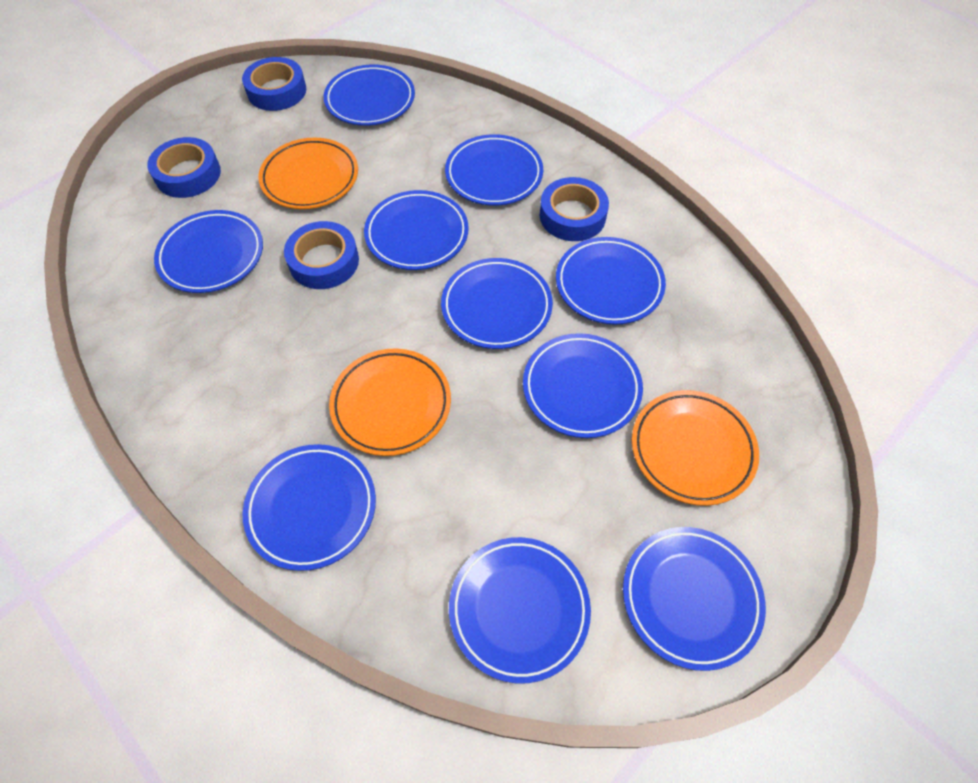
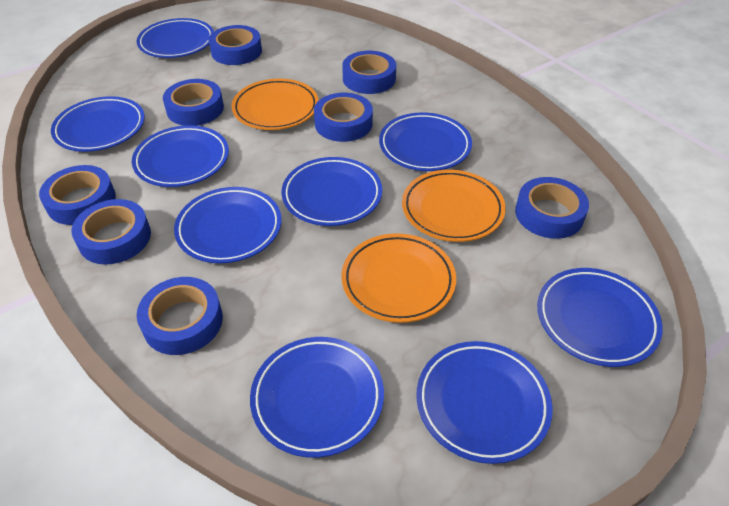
blue plate: [154,210,263,293] [243,444,376,571] [324,64,415,126] [364,190,469,270] [441,258,553,349] [445,134,543,206] [449,537,591,684] [523,333,643,438] [556,237,666,325] [623,527,766,671] = 10 -> [51,96,145,152] [132,125,229,187] [137,18,214,58] [174,187,282,263] [250,337,384,458] [281,157,382,226] [379,112,472,171] [416,341,553,464] [537,268,663,367] = 9
blue tape: [147,137,221,198] [242,57,306,111] [284,221,359,289] [540,177,609,241] = 4 -> [39,165,116,225] [72,199,151,265] [137,277,223,355] [163,79,224,126] [209,25,262,65] [314,93,373,142] [342,51,396,94] [515,177,589,239] = 8

